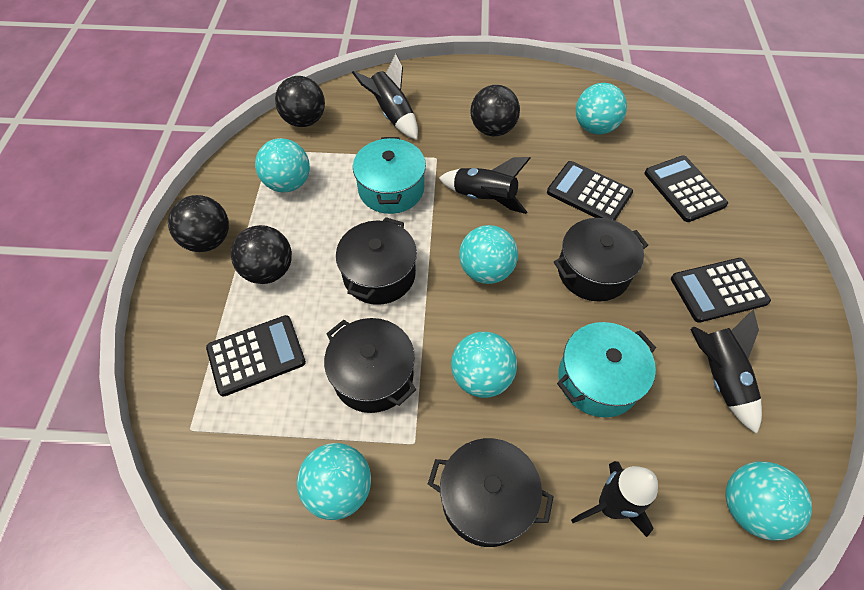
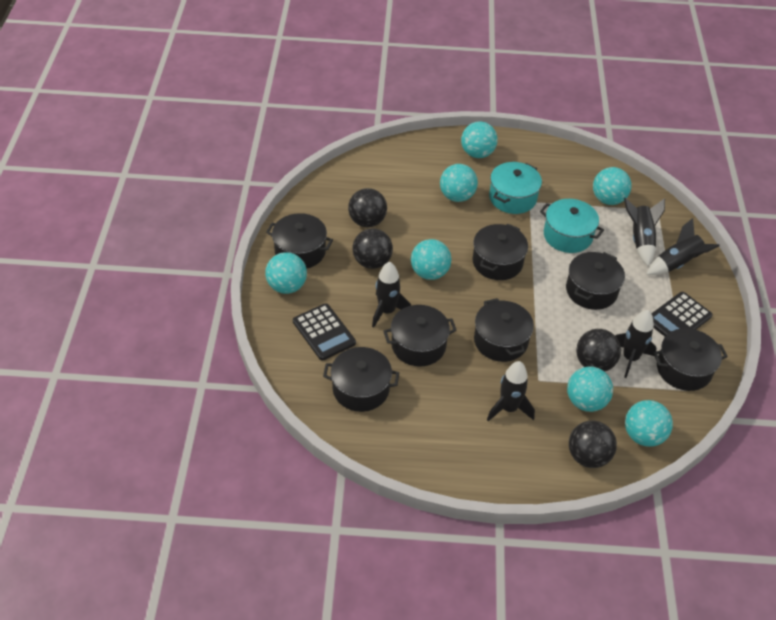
black calculator: [206,315,306,397] [547,161,633,221] [644,156,728,222] [671,258,771,323] = 4 -> [293,303,356,361] [651,292,713,337] = 2
black pot: [324,318,416,413] [336,217,417,305] [428,438,554,547] [554,218,648,302] = 4 -> [266,213,333,269] [323,347,399,412] [383,305,457,367] [473,224,528,280] [474,298,534,362] [566,252,625,310] [653,328,728,391] = 7
black rocket: [352,54,418,140] [439,157,531,214] [571,461,658,537] [690,309,762,434] = 4 -> [372,262,411,328] [487,361,535,421] [615,310,657,378] [624,198,665,266] [646,218,720,275] = 5
turquoise ball: [255,138,310,193] [297,443,371,520] [451,332,517,398] [459,225,518,284] [576,83,627,134] [726,461,812,541] = 6 -> [265,252,307,294] [411,239,452,280] [440,164,478,202] [461,122,498,158] [567,366,613,412] [593,167,631,205] [625,400,673,447] = 7

